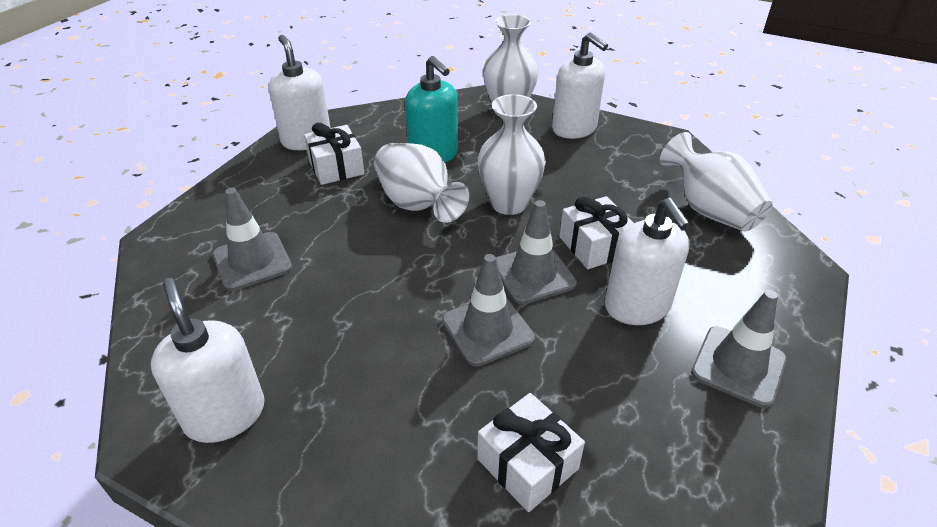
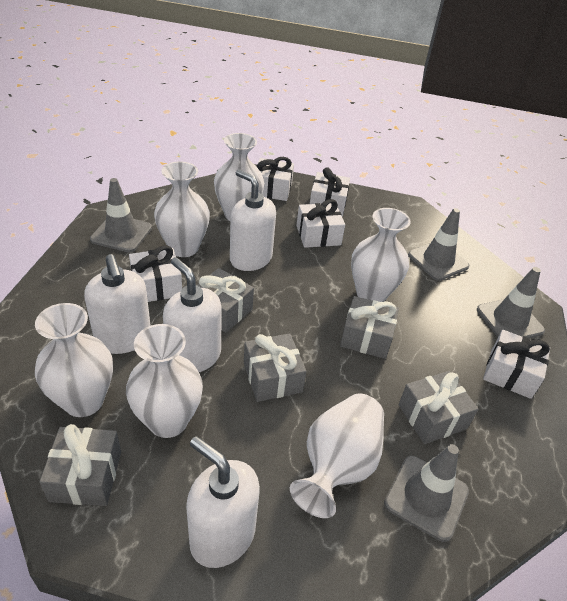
grey gift: none = 0 -> [40,424,121,506] [197,268,254,333] [244,333,306,402] [340,296,399,359] [399,371,478,444] = 5
turquoise soap dispenser: [405,56,458,163] = 1 -> none = 0
white gift: [304,123,364,185] [477,393,585,512] [559,196,634,269] = 3 -> [129,245,182,302] [256,157,294,201] [296,199,345,248] [310,167,350,217] [483,330,550,399] = 5
white vase: [374,143,469,223] [477,94,546,215] [483,14,539,116] [660,132,772,232] = 4 -> [35,303,113,417] [126,324,203,438] [154,161,210,257] [214,133,264,221] [290,393,384,518] [351,208,411,302] = 6

